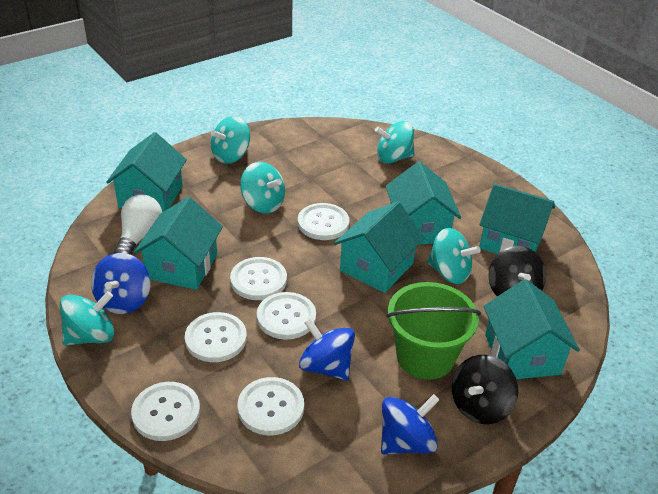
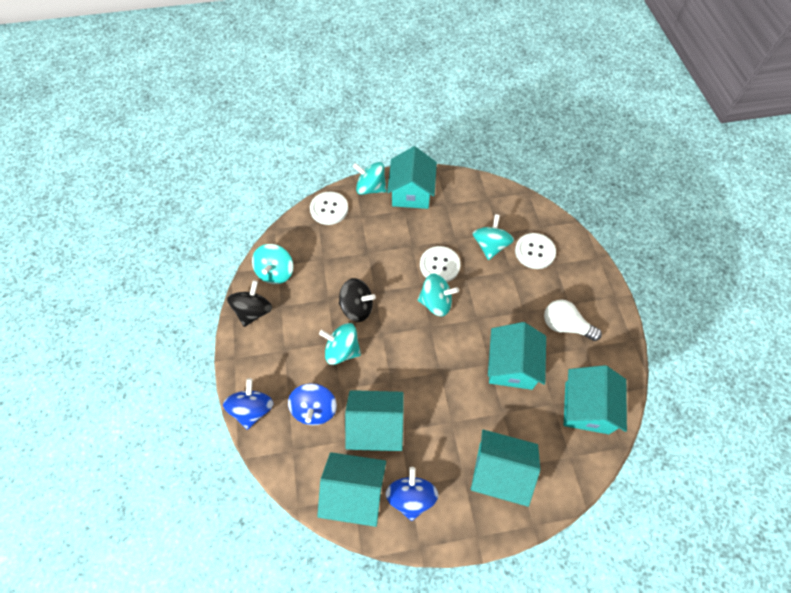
green bucket: [386,282,481,380] = 1 -> none = 0
white button: [131,382,200,441] [185,312,247,362] [230,257,287,300] [238,377,304,436] [257,292,316,340] [298,203,350,240] = 6 -> [310,192,348,225] [420,246,460,282] [515,233,556,269] = 3

